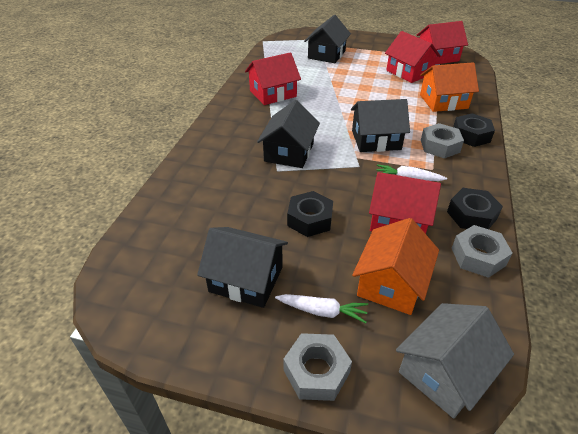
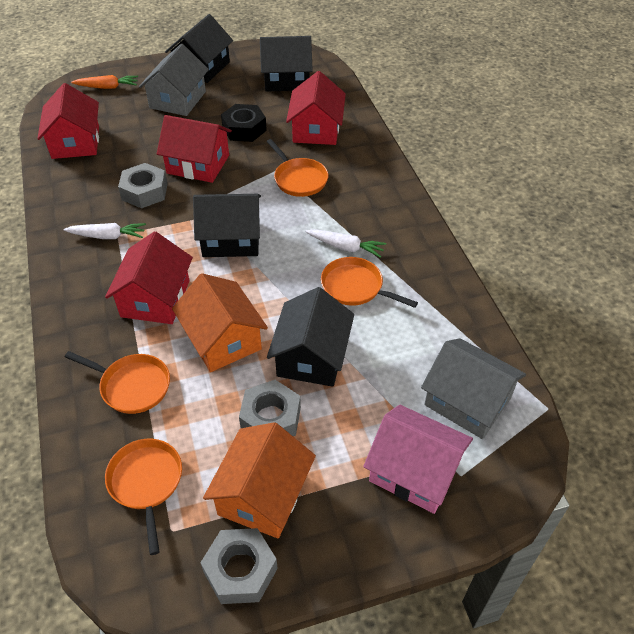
black nut: [287,191,333,237] [447,188,503,229] [453,113,495,147] = 3 -> [221,104,267,142] = 1
grey house: [396,303,514,419] = 1 -> [139,44,209,116] [421,338,526,439] = 2
orange carrot: none = 0 -> [71,75,138,89] = 1
orange pan: none = 0 -> [65,351,170,414] [105,439,182,555] [267,139,328,197] [321,257,418,308] = 4
pink house: none = 0 -> [363,405,473,514] = 1

